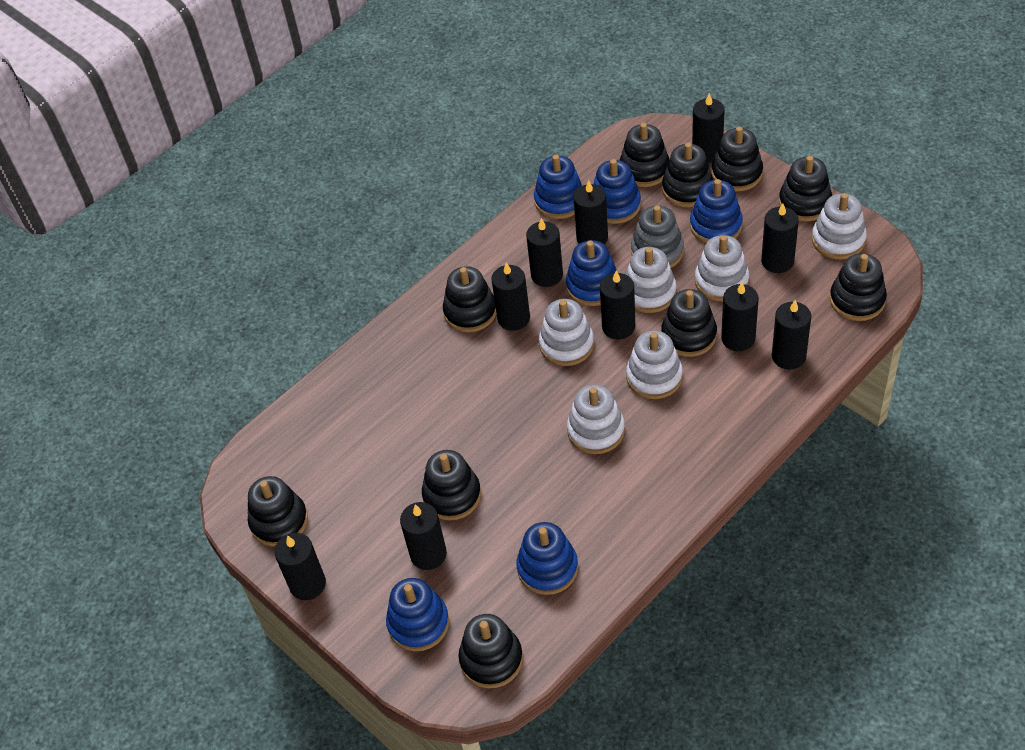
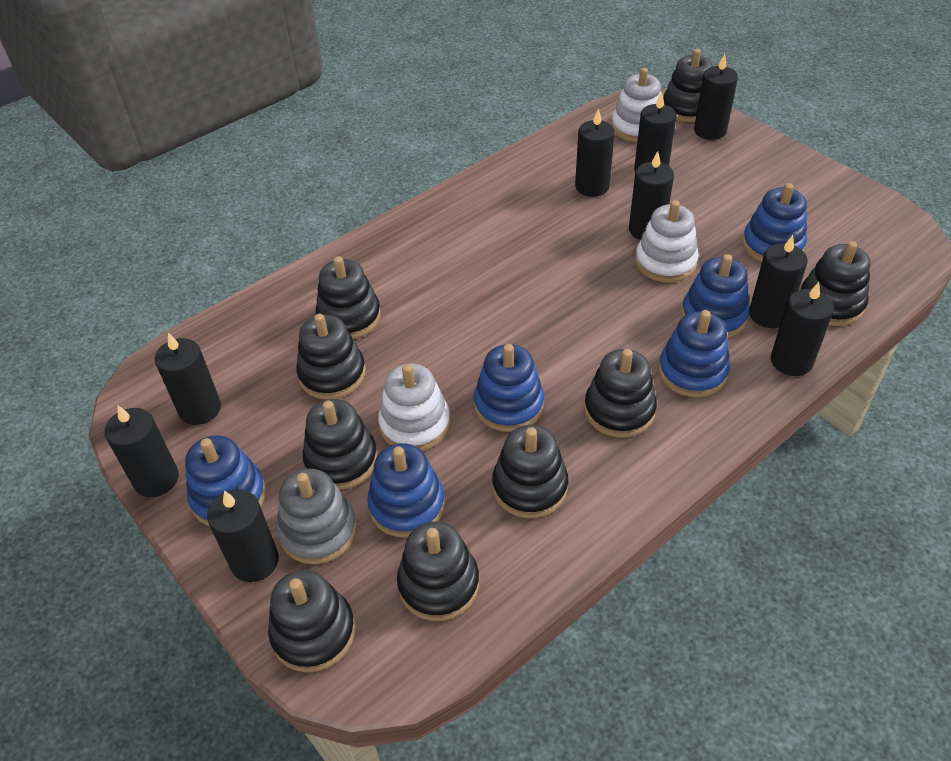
black candle: [274,533,326,600] [400,502,447,570] [491,262,530,331] [526,218,563,287] [573,180,608,244] [600,271,635,340] [692,93,725,163] [721,282,759,351] [761,204,799,273] [772,300,811,370] = 10 -> [105,406,179,497] [155,333,221,425] [207,489,279,582] [575,109,615,197] [629,151,674,240] [634,92,677,172] [694,54,738,140] [749,235,808,328] [771,282,834,376] = 9
black stacking toy: [248,476,308,546] [422,450,481,521] [443,266,496,332] [458,614,523,688] [620,123,669,187] [661,289,717,357] [662,143,713,208] [711,126,763,192] [779,156,832,222] [830,253,887,321] = 10 -> [268,570,355,672] [296,314,366,400] [303,399,378,490] [316,256,381,339] [397,521,479,621] [492,425,568,518] [584,349,657,438] [663,49,713,122] [801,241,871,326] = 9
white stacking toy: [539,299,594,366] [567,385,625,454] [626,247,677,313] [626,331,683,399] [695,235,749,302] [812,193,867,260] = 6 -> [378,364,450,451] [611,68,661,142] [635,200,699,283] = 3

